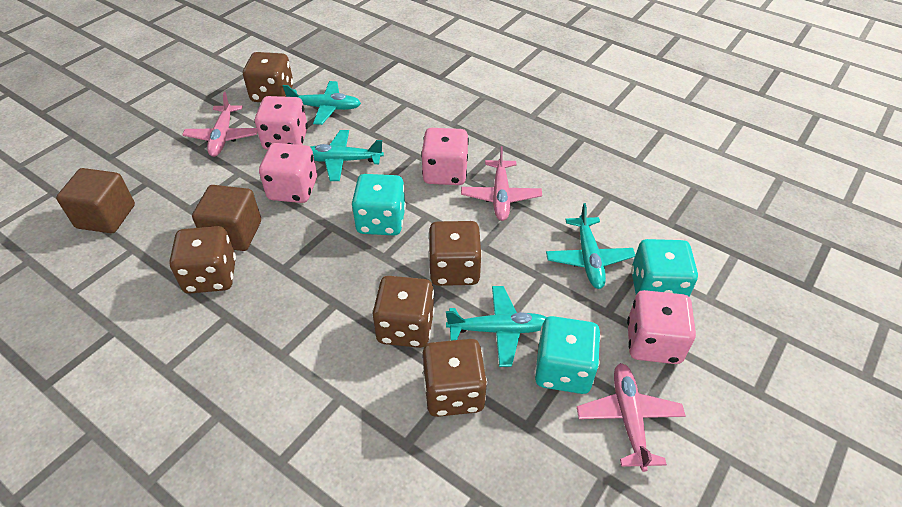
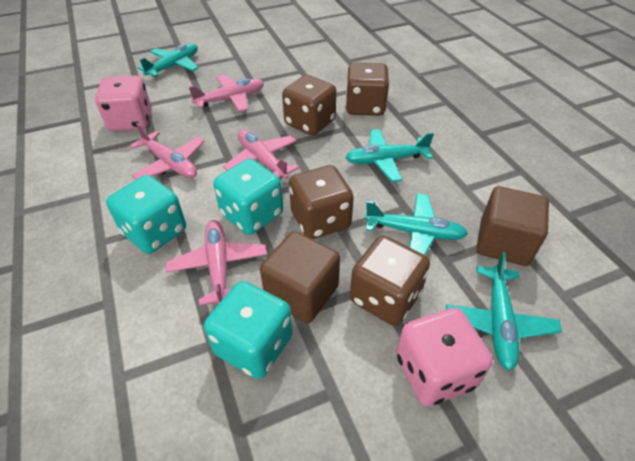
brown dice: [169,226,236,294] [243,52,293,102] [372,276,435,348] [423,339,487,417] [428,221,482,286] = 5 -> [282,75,336,135] [289,165,354,239] [345,62,389,116] [350,235,430,326] = 4
pink dice: [255,96,308,150] [259,143,317,203] [421,128,469,185] [627,290,696,364] = 4 -> [95,75,151,131] [396,308,493,406] = 2
pink plane: [182,92,258,157] [461,146,542,221] [577,363,686,472] = 3 -> [130,123,205,180] [166,220,267,306] [189,75,264,112] [223,130,299,179] = 4

